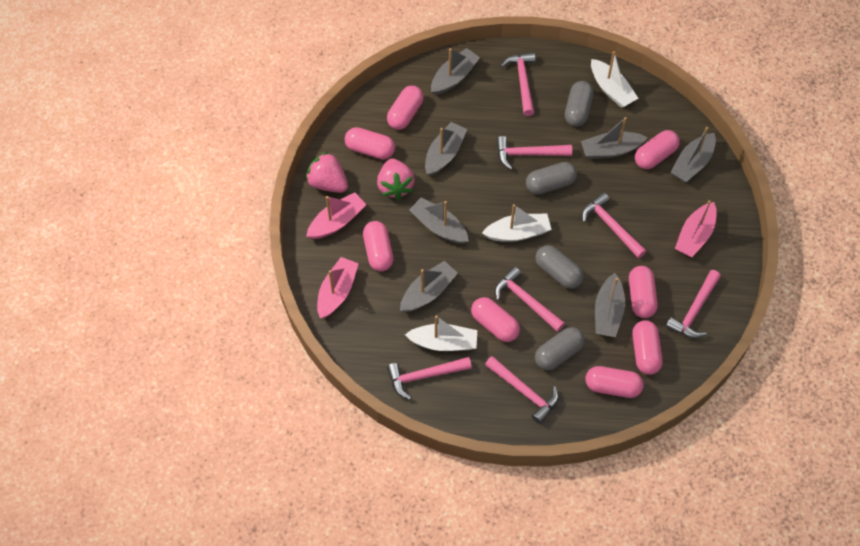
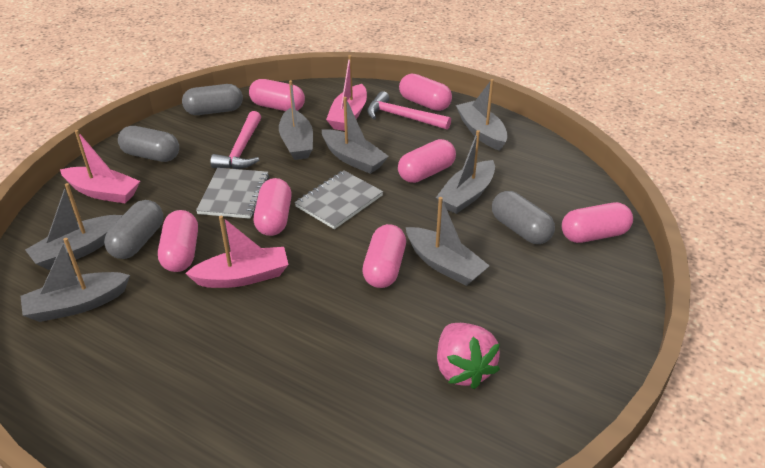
grey notebook: none = 0 -> [196,168,269,219] [295,171,383,229] = 2
pink capsule: [345,127,395,160] [363,221,394,271] [387,86,424,130] [471,297,520,342] [586,366,644,398] [629,266,658,318] [632,320,663,375] [635,130,680,169] = 8 -> [158,210,198,272] [249,79,305,111] [254,178,292,236] [362,224,406,288] [398,139,456,183] [399,74,452,111] [562,202,633,243] = 7
pink hammer: [387,357,472,400] [485,356,559,424] [495,267,565,332] [496,136,572,169] [501,52,535,116] [582,193,646,258] [666,270,721,338] = 7 -> [210,111,261,169] [367,91,451,130] = 2
pink strawberry: [306,152,348,193] [377,158,415,200] = 2 -> [437,323,500,389] = 1
white boat: [405,315,477,351] [482,204,552,242] [591,51,638,108] = 3 -> none = 0

